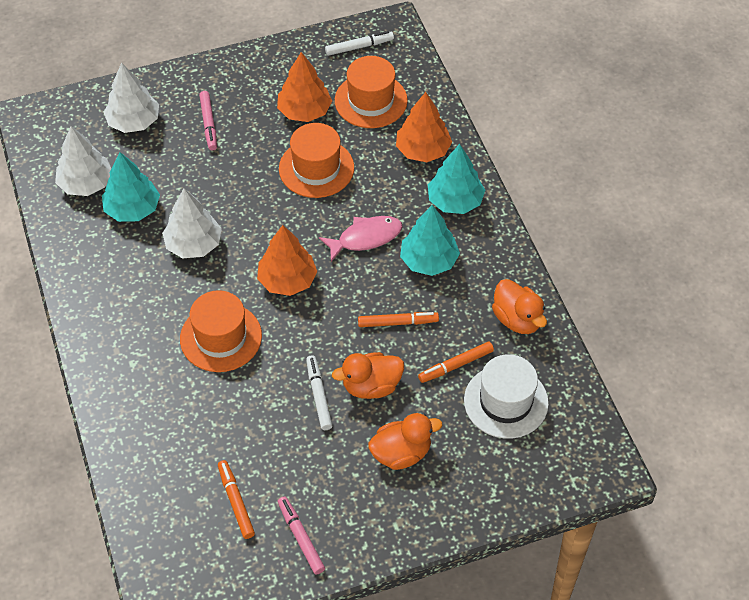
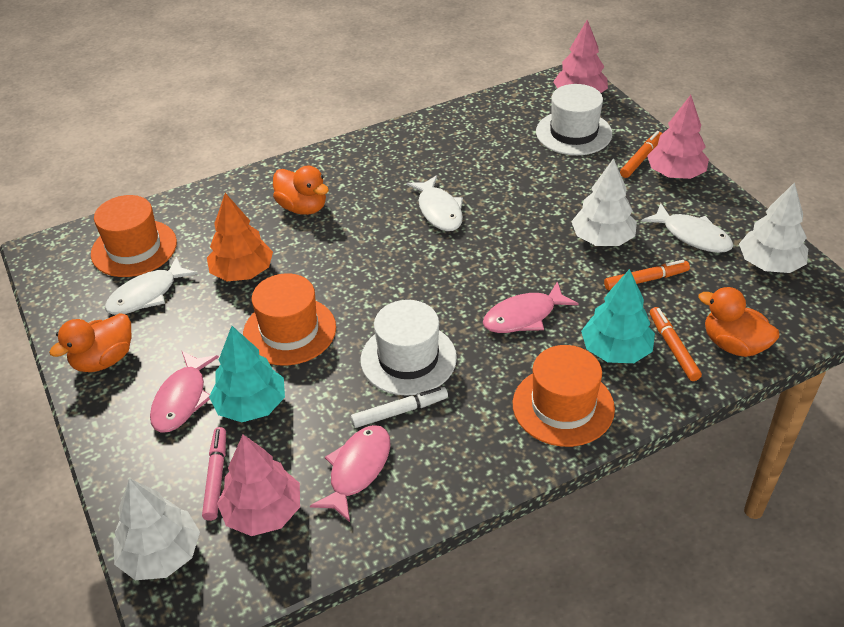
orange tree: [257,225,317,296] [277,52,332,122] [396,92,452,162] = 3 -> [207,193,273,281] = 1
pink fish: [319,216,402,262] = 1 -> [150,351,219,433] [310,425,391,522] [483,281,579,333] = 3
pink marker: [199,91,217,151] [278,496,325,575] = 2 -> [202,427,226,521] = 1
pink tree: none = 0 -> [217,435,300,536] [553,20,608,93] [647,95,709,179] = 3
turquoise tree: [102,152,160,222] [400,205,460,276] [428,144,485,214] = 3 -> [209,326,285,422] [581,269,655,363] = 2
white fish: none = 0 -> [105,256,198,315] [407,175,463,231] [641,203,733,253] = 3
white hat: [464,354,549,439] = 1 -> [361,300,457,396] [536,84,612,155] = 2
white marker: [306,355,333,430] [325,31,394,56] = 2 -> [351,387,448,428] = 1

